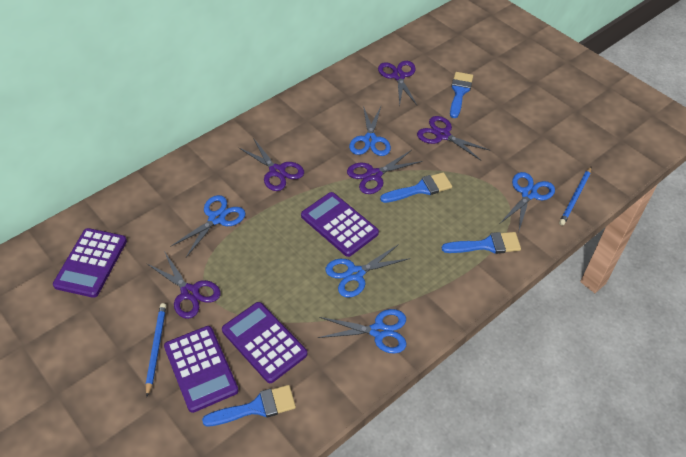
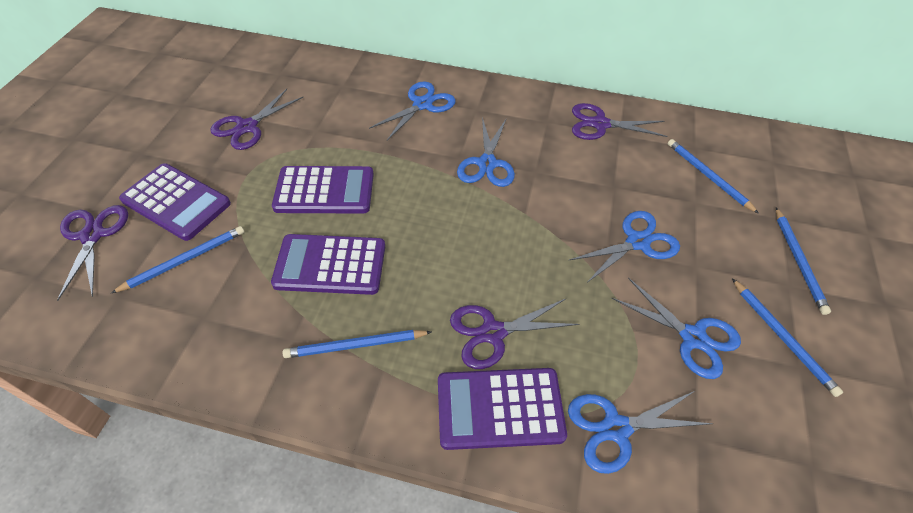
blue brush: [202,385,296,427] [380,172,452,203] [442,232,521,254] [450,72,473,118] = 4 -> none = 0
blue pencil: [146,303,166,396] [559,167,591,225] = 2 -> [111,226,244,293] [283,330,431,358] [668,139,759,214] [732,279,843,397] [776,208,831,315] = 5
purple scissors: [146,251,221,319] [238,138,304,191] [347,150,423,194] [378,61,417,105] [417,116,491,161] = 5 -> [57,205,128,301] [210,89,303,150] [450,299,579,369] [572,103,667,140] = 4

